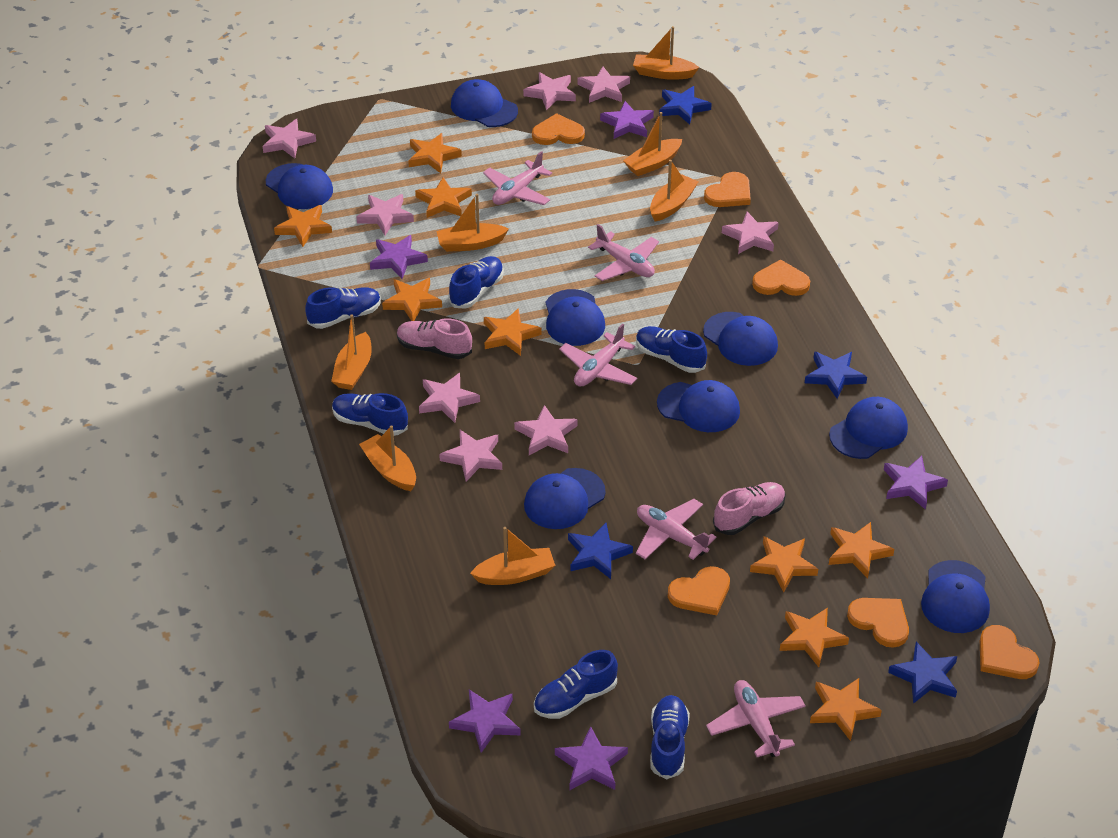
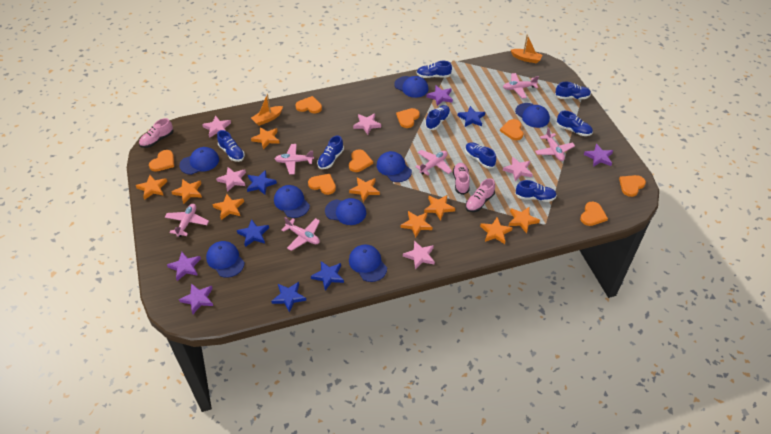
blue shoe: [305,287,381,329] [332,393,408,436] [449,256,504,308] [534,650,618,719] [636,326,707,373] [650,695,690,780] = 6 -> [217,130,245,162] [317,135,344,169] [417,61,452,78] [425,105,450,130] [465,142,496,169] [515,180,557,202] [555,82,591,99] [556,111,593,136] = 8
blue star: [568,523,633,579] [659,86,712,124] [805,352,867,399] [888,642,957,704] = 4 -> [237,219,269,247] [247,170,277,195] [271,282,306,313] [311,261,344,290] [457,106,485,127] = 5
orange boat: [331,315,372,390] [359,425,416,491] [436,194,509,252] [470,527,556,585] [623,112,682,176] [633,26,699,80] [650,160,699,221] = 7 -> [251,94,283,126] [511,35,542,63] = 2
orange heart: [532,113,585,145] [668,566,730,615] [704,172,751,207] [752,259,810,296] [847,598,909,648] [980,625,1039,679] = 6 -> [149,150,174,172] [296,96,322,113] [308,174,336,195] [349,150,373,172] [396,108,420,128] [500,119,523,140] [580,202,608,226] [619,175,646,197] = 8
pink plane: [483,151,552,205] [559,323,637,387] [588,224,659,281] [636,499,716,560] [706,680,806,757] = 5 -> [165,204,209,237] [275,144,314,175] [281,217,320,251] [415,150,452,176] [503,73,539,98] [535,127,575,161] = 6
pink shoe: [397,318,472,359] [713,482,786,535] = 2 -> [139,118,173,148] [453,163,470,195] [465,178,495,212] = 3
pink star: [263,119,316,158] [356,194,414,235] [419,373,480,423] [439,430,502,482] [514,405,577,455] [523,72,576,110] [577,67,630,103] [722,212,779,254] = 8 -> [202,116,231,138] [216,167,246,192] [353,113,381,135] [403,241,435,270] [503,157,533,181] = 5
purple star: [370,235,428,279] [449,690,521,753] [555,726,628,791] [600,101,654,139] [884,456,948,510] = 5 -> [167,252,201,281] [179,283,213,314] [426,86,453,106] [584,144,613,167] = 4

